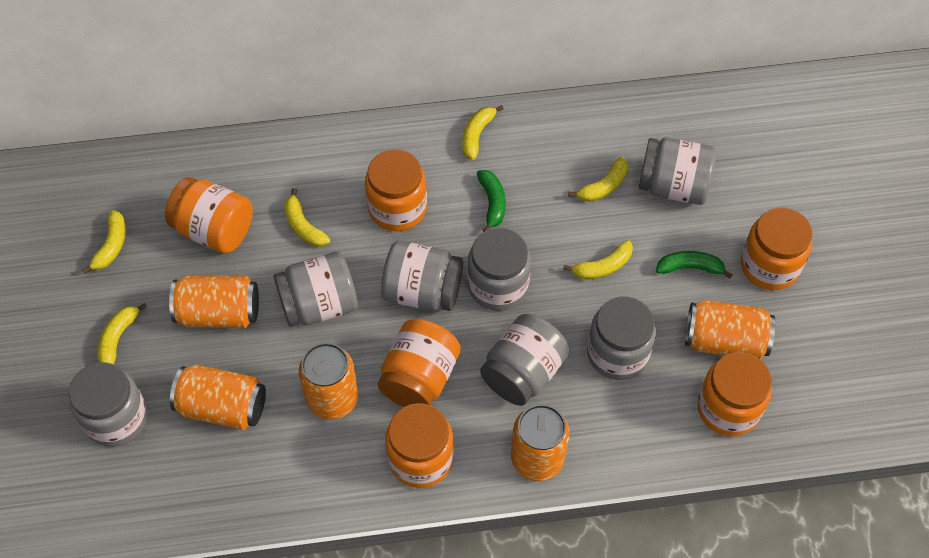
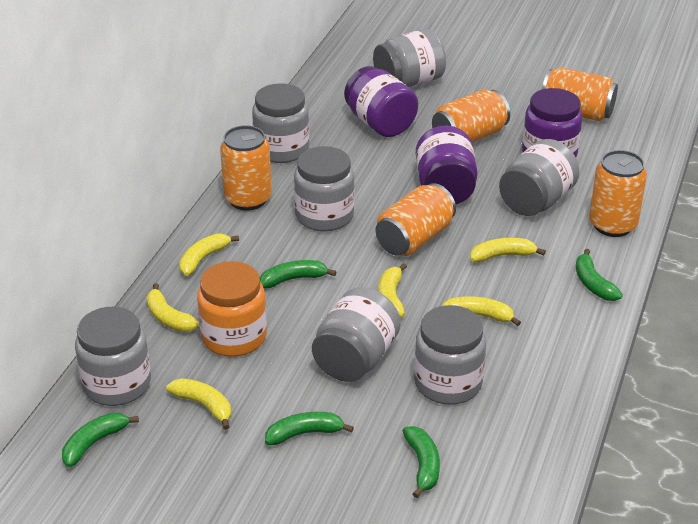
green banana: [477,170,506,232] [656,251,732,279] = 2 -> [62,413,139,467] [260,260,336,288] [265,412,354,445] [403,426,440,498] [576,249,623,301] = 5
orange jar: [165,177,253,254] [365,149,427,231] [378,319,461,407] [385,403,454,488] [697,352,772,436] [741,208,812,290] = 6 -> [197,261,267,357] = 1
purple jar: none = 0 -> [344,66,418,137] [416,126,478,204] [522,88,582,157] = 3

